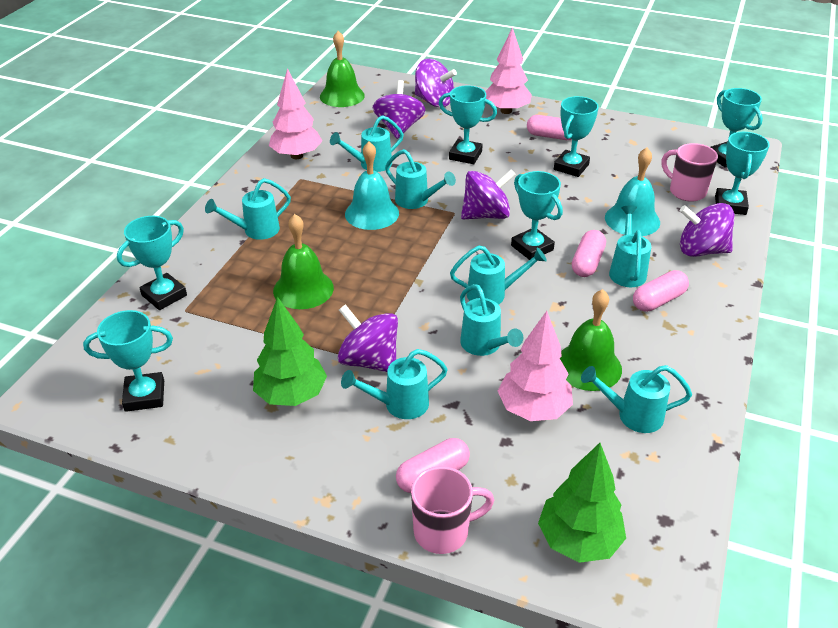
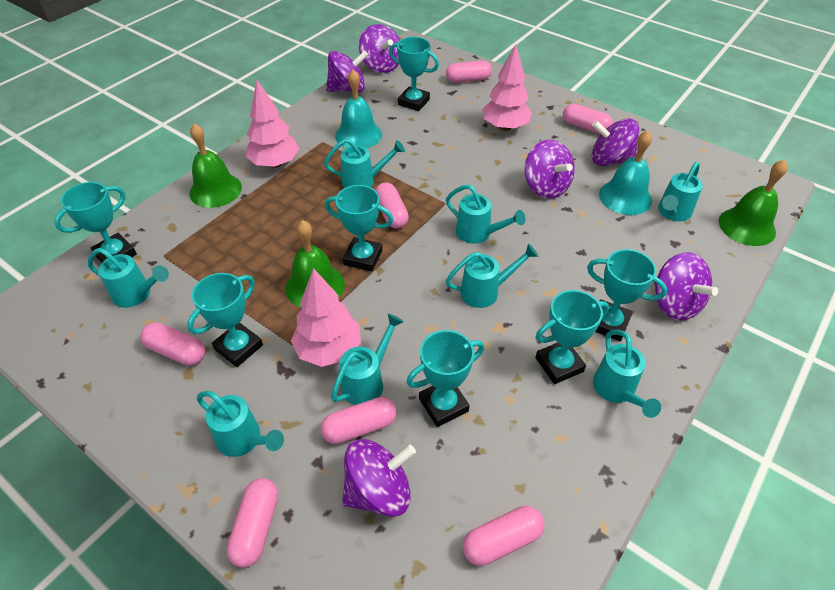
green tree: [253,297,327,406] [538,443,626,563] = 2 -> none = 0
pink capsule: [396,438,470,493] [527,115,572,140] [572,230,606,277] [633,270,689,312] = 4 -> [141,322,205,366] [227,478,278,568] [320,397,397,444] [375,182,409,229] [446,61,492,83] [463,506,545,566] [563,104,613,134] = 7
pink mug: [411,466,495,554] [662,143,718,202] = 2 -> none = 0
purple spinning top: [338,304,398,372] [373,80,425,139] [415,59,457,107] [461,169,516,219] [680,203,734,257] = 5 -> [326,50,368,92] [342,439,416,517] [359,24,400,73] [525,140,575,199] [592,119,639,166] [654,252,718,321] = 6

